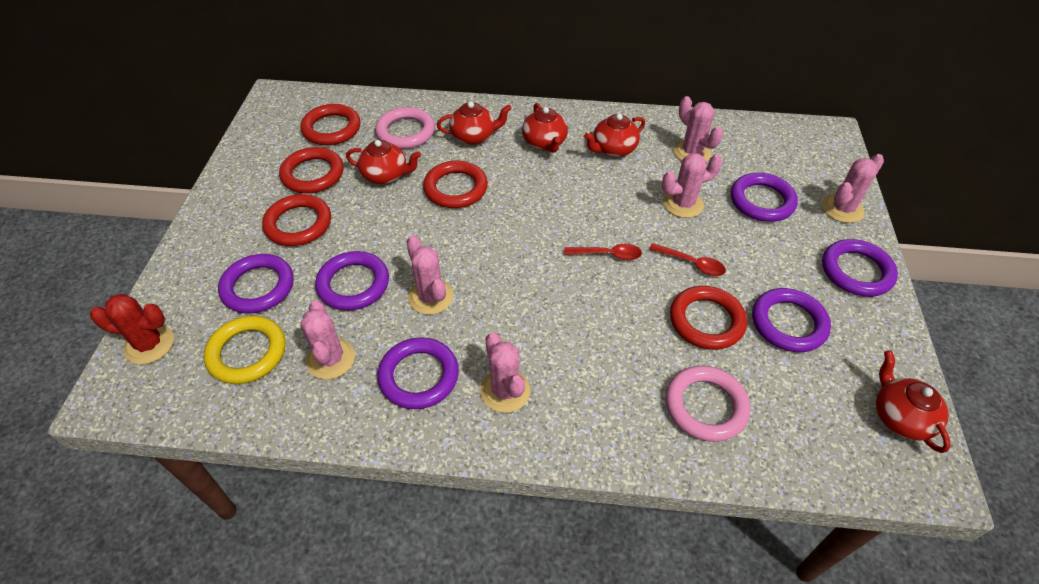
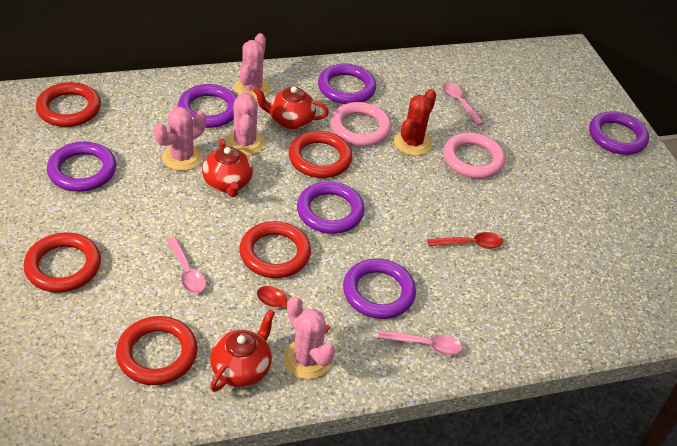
pink cactus: [300,300,355,379] [406,235,454,315] [480,332,530,413] [662,153,722,218] [674,96,723,161] [822,154,884,223] = 6 -> [154,107,206,171] [225,91,265,156] [234,33,271,100] [283,296,335,379] = 4
pink spoon: none = 0 -> [166,237,206,293] [378,330,462,355] [442,82,483,126] = 3
red teapot: [346,140,421,184] [437,101,512,145] [522,103,568,153] [584,114,645,157] [876,350,951,453] = 5 -> [202,139,253,197] [210,309,275,392] [253,86,329,130] = 3
yellow ring: [203,316,285,384] = 1 -> none = 0

